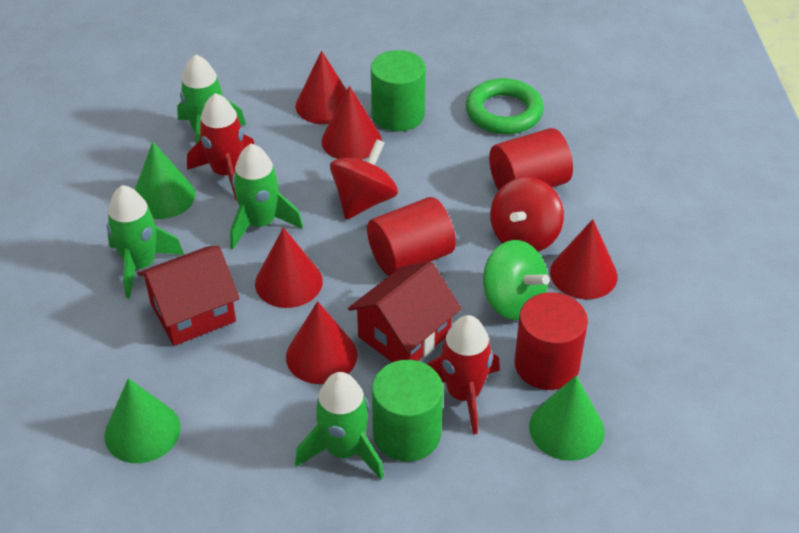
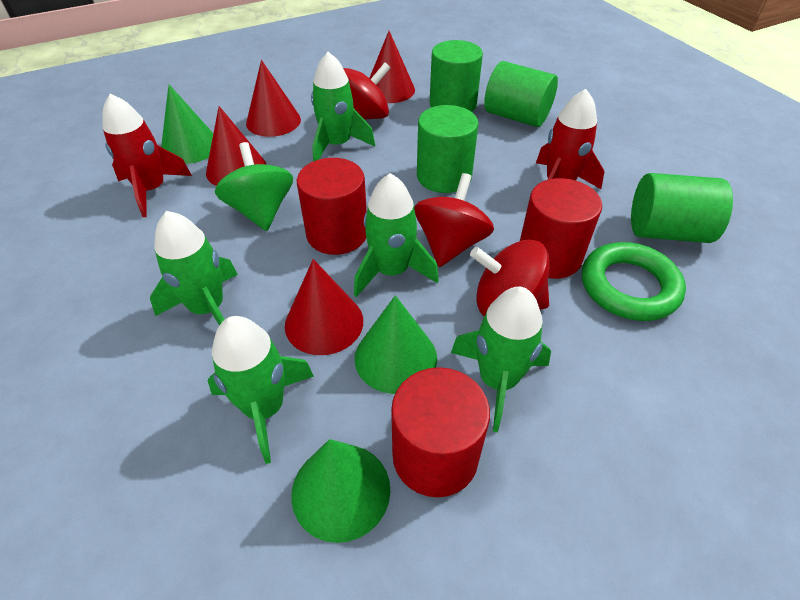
green cylinder: [371,50,426,131] [372,360,443,461] = 2 -> [417,105,478,193] [430,40,483,112] [484,61,558,127] [631,173,733,243] = 4
green rocket: [107,185,184,298] [177,55,246,144] [230,144,303,249] [295,372,384,480] = 4 -> [150,211,238,325] [207,316,314,464] [311,52,375,161] [354,173,439,297] [451,287,551,432] = 5
red cone: [255,227,323,308] [286,301,357,384] [296,51,347,124] [321,86,382,160] [550,219,618,299] = 5 -> [206,106,267,186] [246,60,301,137] [285,259,363,355] [369,31,415,103] = 4
red house: [137,246,240,346] [348,261,462,362] = 2 -> none = 0
red spinning top: [330,139,398,220] [490,177,564,252] = 2 -> [343,62,391,120] [414,173,494,267] [470,240,550,317] = 3

